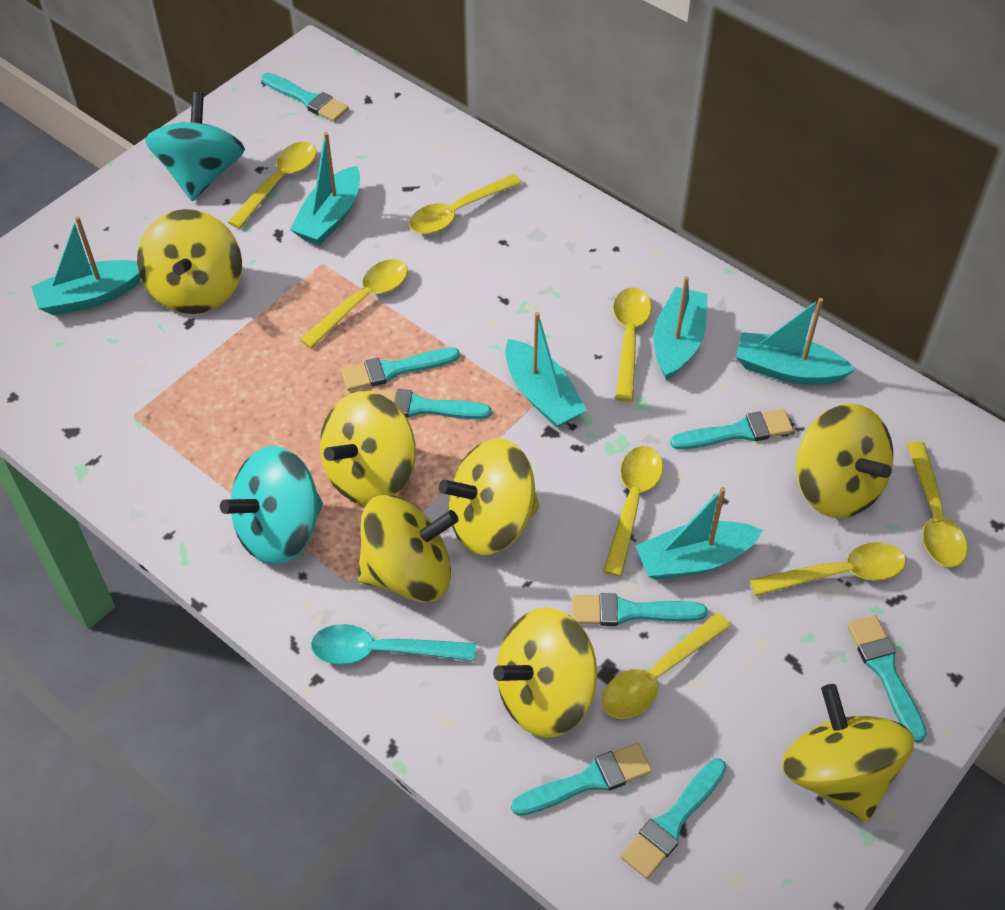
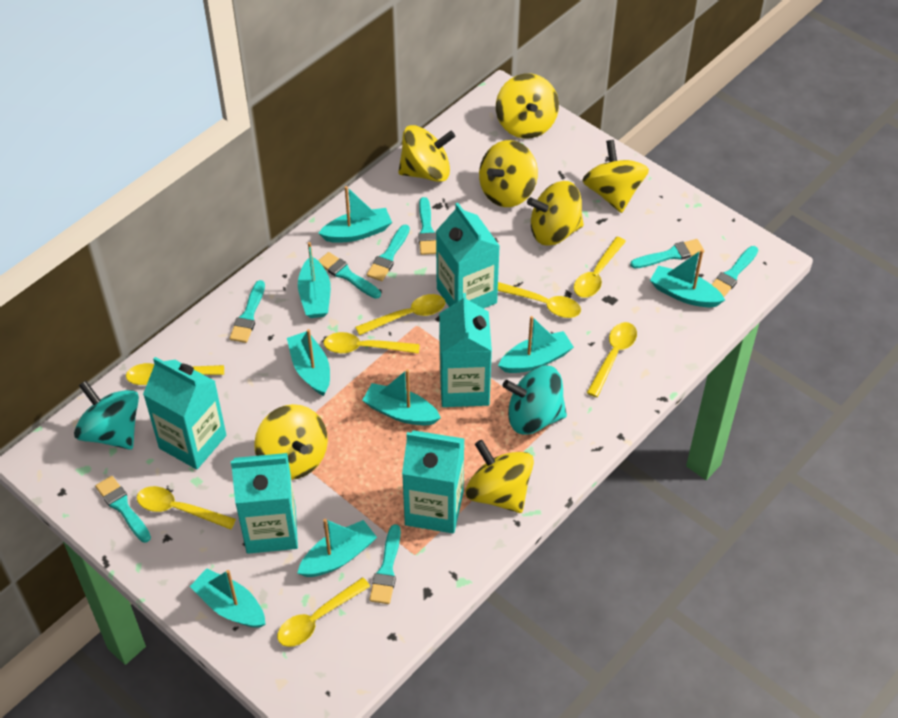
turquoise boat: [31,216,141,315] [290,132,360,245] [505,312,587,428] [636,487,763,580] [653,276,708,381] [736,298,856,385] = 6 -> [190,568,266,628] [287,329,330,396] [298,242,331,318] [298,519,377,577] [318,186,392,243] [362,369,441,425] [498,316,574,373] [650,250,725,307] = 8
turquoise carton: none = 0 -> [143,357,226,469] [231,453,298,554] [402,430,464,533] [436,203,500,309] [439,293,492,407] = 5
turquoise spoon: [311,624,476,665] = 1 -> none = 0

